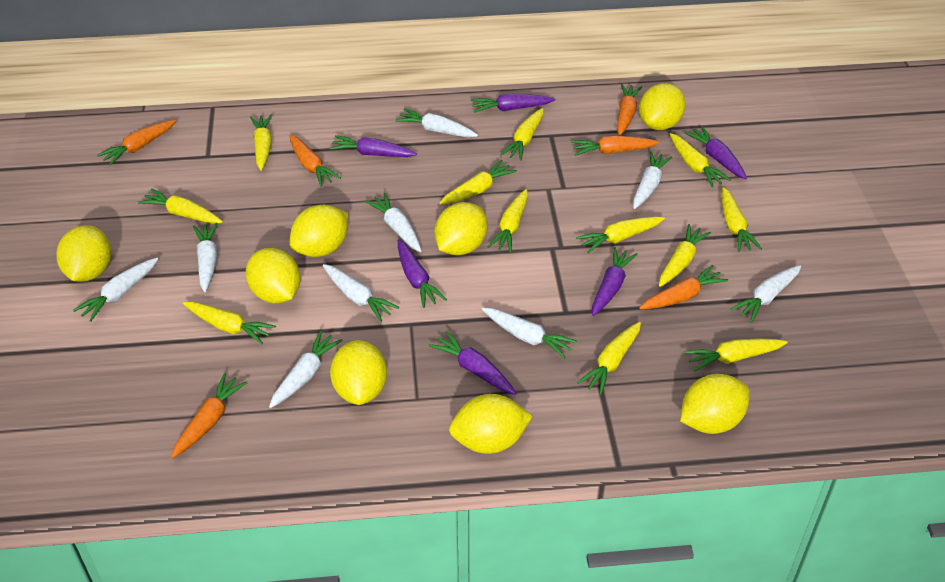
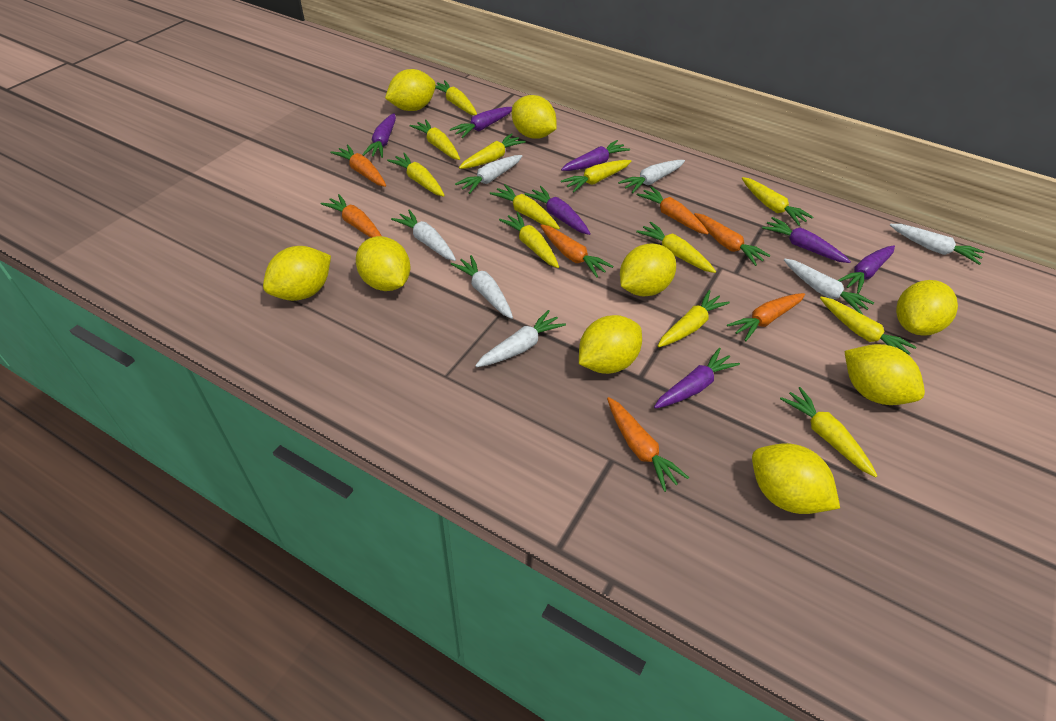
orange carrot: [97,120,176,166] [171,373,248,458] [289,134,341,187] [571,136,660,156] [617,84,642,136] [639,265,728,309] = 6 -> [321,194,382,238] [330,145,386,187] [540,224,613,278] [607,397,689,492] [637,186,709,235] [694,213,771,266] [727,293,805,341] = 7
purple carrot: [329,135,417,157] [398,240,447,308] [429,331,516,395] [471,93,555,113] [592,247,638,316] [685,126,747,179] = 6 -> [362,113,396,158] [450,107,512,138] [524,186,591,235] [561,140,630,171] [654,348,740,409] [762,217,851,263] [837,245,895,294] = 7
white carrot: [73,258,158,322] [193,223,218,292] [269,331,343,408] [323,264,399,322] [365,193,422,252] [395,108,478,137] [482,308,577,359] [633,151,673,209] [730,265,801,323] = 9 -> [391,209,456,261] [451,255,513,319] [455,155,522,194] [475,310,566,367] [618,160,685,193] [784,259,874,314] [890,224,984,265] = 7
yellow lemon: [56,225,111,282] [245,248,301,304] [289,205,348,257] [330,340,387,405] [434,202,488,255] [449,394,533,454] [639,83,686,130] [680,374,750,434] = 8 -> [263,246,331,301] [356,236,411,291] [385,69,436,111] [512,95,557,139] [579,315,642,374] [620,243,676,296] [752,443,840,514] [844,344,925,405] [896,280,958,336] = 9

